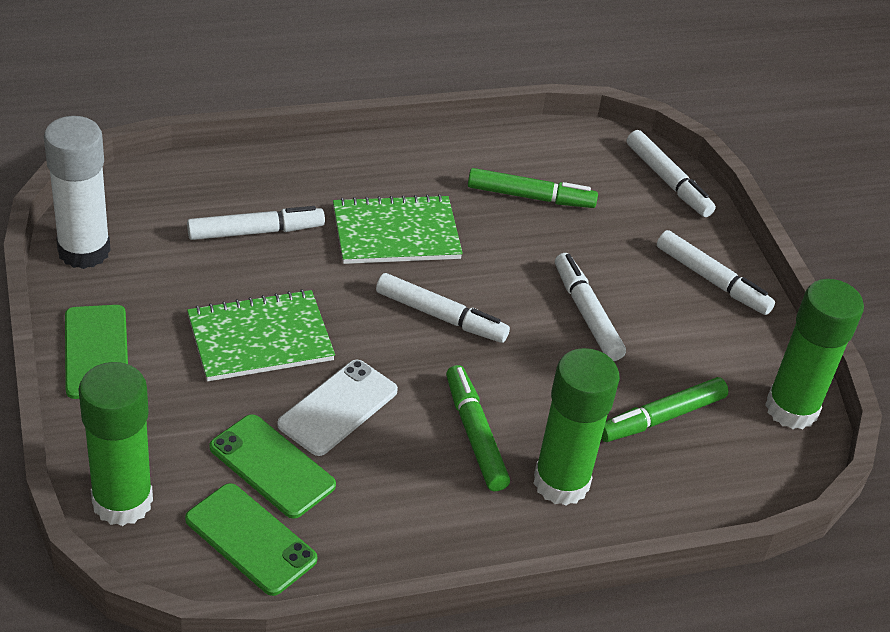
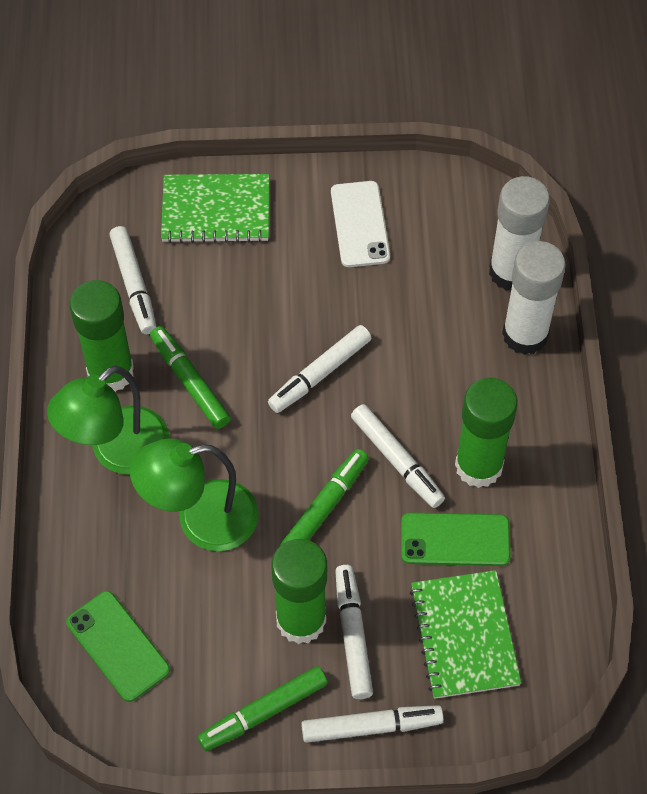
green lamp: none = 0 -> [47,365,169,475] [130,439,259,551] = 2
green phone: [65,305,128,399] [185,483,317,596] [209,414,336,519] = 3 -> [66,591,170,702] [401,512,511,566] = 2
white glue stick: [44,116,111,269] = 1 -> [489,176,550,291] [502,241,566,355] = 2

